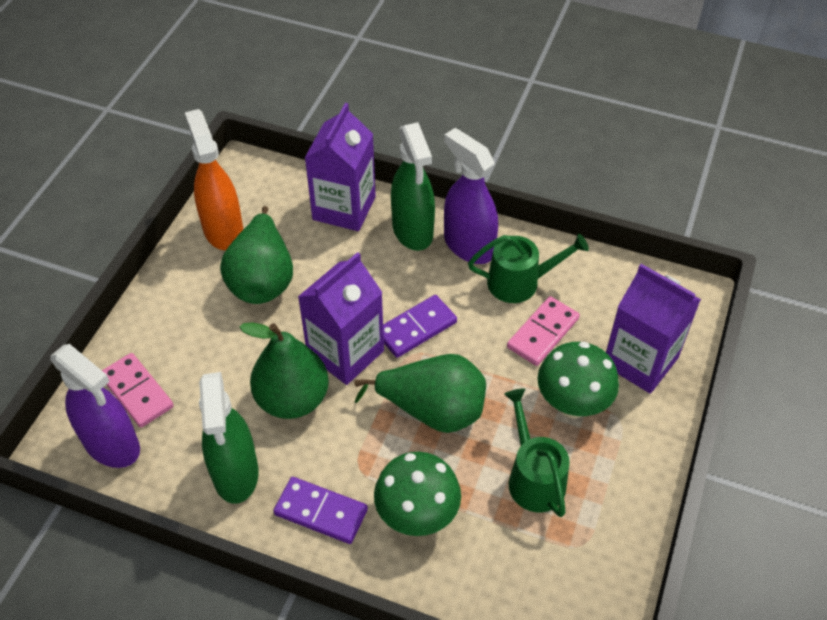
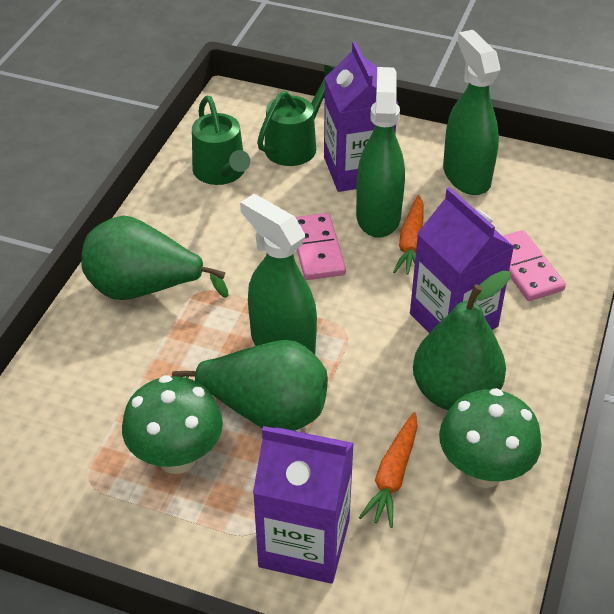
green spray bottle: [199,372,258,504] [391,122,435,251] = 2 -> [240,194,317,354] [356,67,405,238] [443,30,500,195] = 3
orange carrot: none = 0 -> [359,412,418,528] [393,195,424,275] = 2
orange spray bottle: [185,109,243,250] = 1 -> none = 0
purple domino: [273,477,368,544] [383,295,457,358] = 2 -> none = 0
purple spray bottle: [50,344,140,468] [444,128,498,264] = 2 -> none = 0

